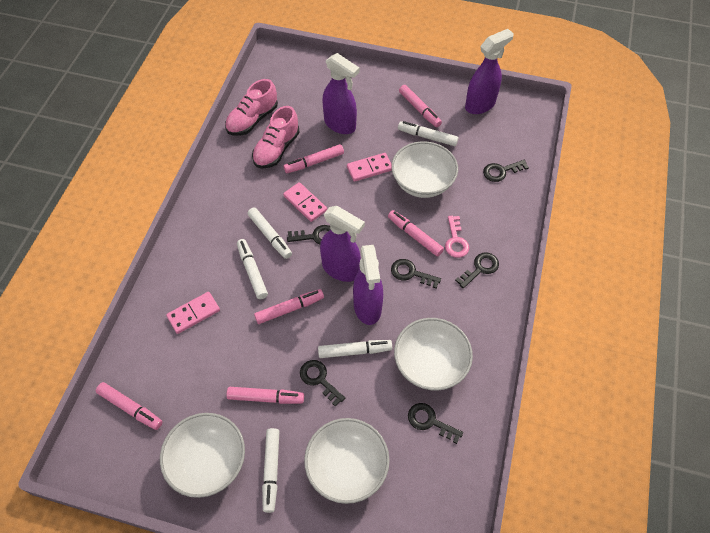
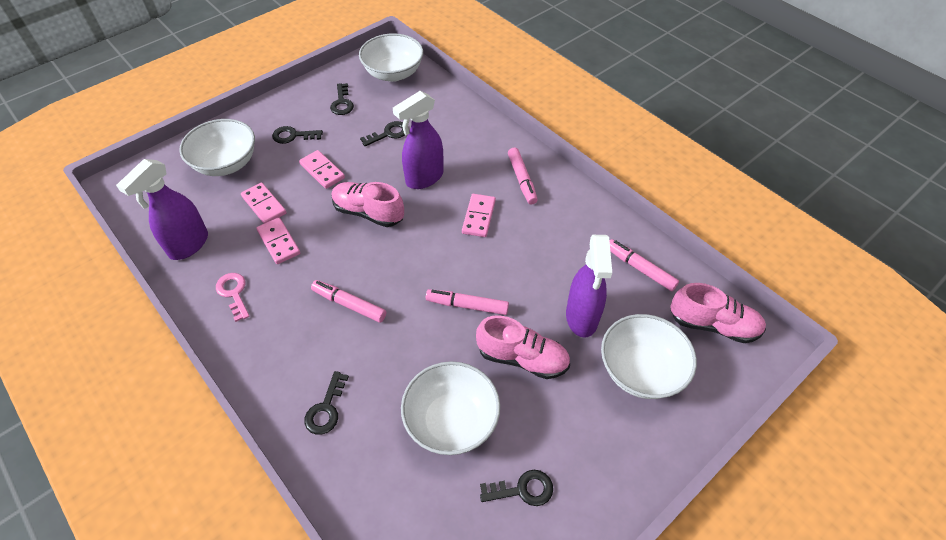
black key: [287,225,331,245] [300,360,345,407] [391,259,441,289] [408,403,463,444] [455,252,499,288] [483,160,529,182] = 6 -> [272,126,323,144] [304,371,349,435] [330,83,354,115] [360,121,405,146] [480,470,553,506] = 5
pink domino: [166,292,220,334] [283,182,327,222] [347,153,392,182] = 3 -> [241,182,286,224] [256,218,300,264] [299,150,345,189] [462,194,496,237] = 4
pink marker: [96,382,163,430] [227,387,304,404] [254,289,324,324] [284,144,344,173] [388,210,444,257] [399,85,442,127] = 6 -> [311,280,386,322] [426,289,509,315] [508,148,538,205] [610,239,679,291] = 4
pink shoe: [225,79,278,136] [252,106,300,168] = 2 -> [332,182,404,227] [476,315,570,379] [670,283,766,343] = 3
purple spray bottle: [320,206,365,282] [322,53,360,134] [353,245,383,325] [465,29,514,114] = 4 -> [116,159,208,260] [393,91,444,189] [566,235,612,338] = 3
white marker: [237,239,268,299] [247,207,292,259] [262,428,279,513] [318,340,392,358] [398,121,458,146] = 5 -> none = 0

